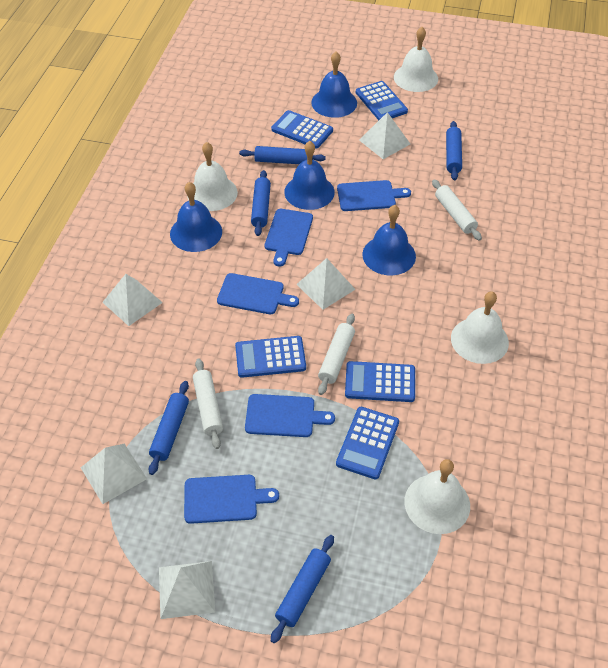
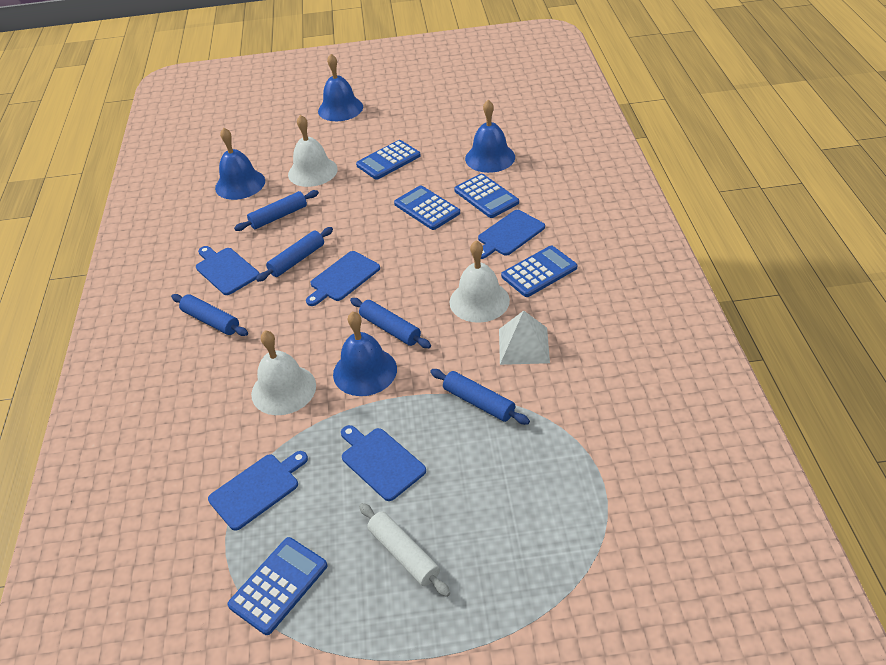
white bell: [187,142,238,211] [394,27,438,92] [404,459,470,534] [451,291,509,364] = 4 -> [251,330,316,415] [288,115,338,187] [450,240,510,323] = 3
white pyramid: [81,444,147,504] [102,274,163,326] [159,561,215,619] [296,258,356,310] [359,112,410,159] = 5 -> [499,311,550,365] = 1
white rolling pin: [193,359,223,449] [318,314,355,395] [432,179,482,241] = 3 -> [359,503,450,597] = 1

